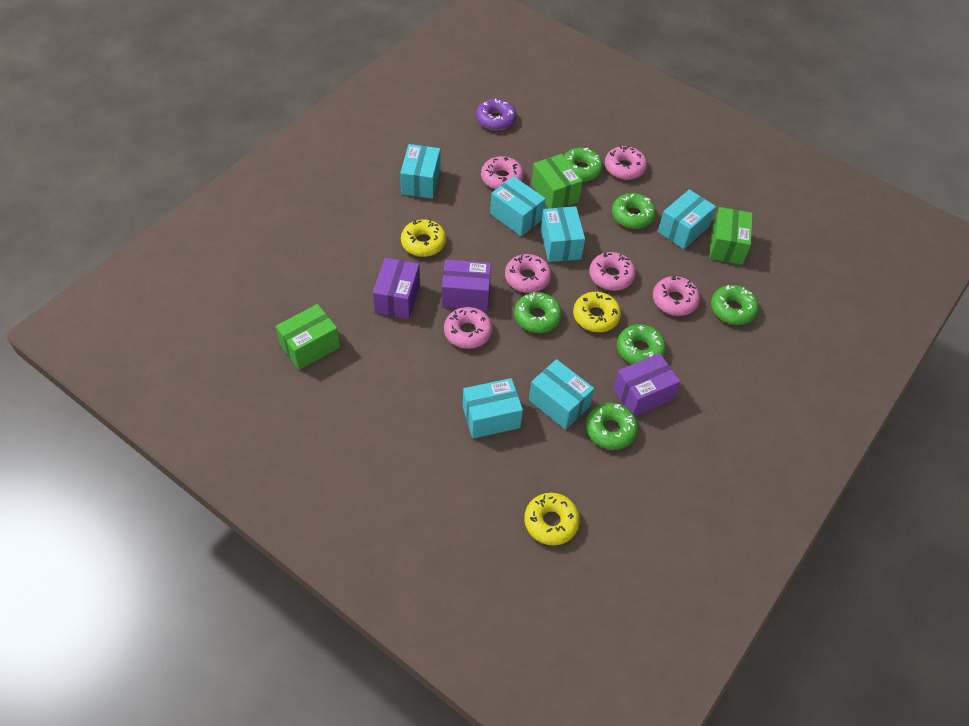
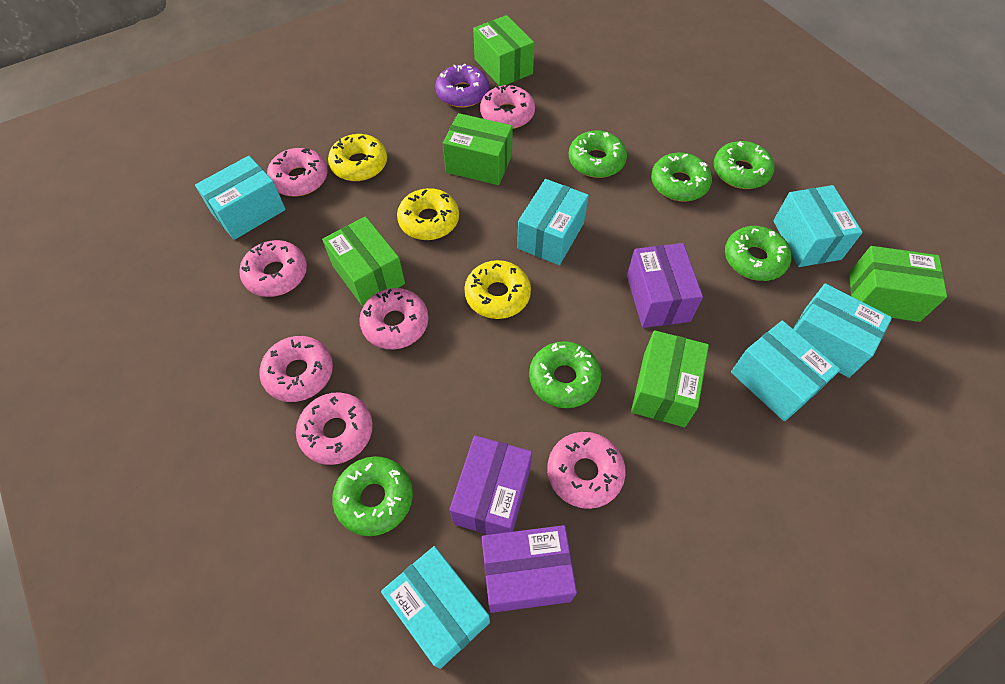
green box: [276,304,340,370] [531,154,583,209] [709,207,753,265] = 3 -> [322,216,405,307] [443,113,513,185] [473,15,535,86] [631,330,709,427] [849,246,947,322] = 5
pink donut: [444,307,493,349] [481,156,524,190] [505,254,551,293] [589,252,636,291] [605,146,647,180] [653,276,700,316] = 6 -> [239,240,307,297] [259,336,333,402] [267,148,328,196] [296,392,373,465] [359,288,428,349] [480,84,535,129] [547,432,626,509] = 7

